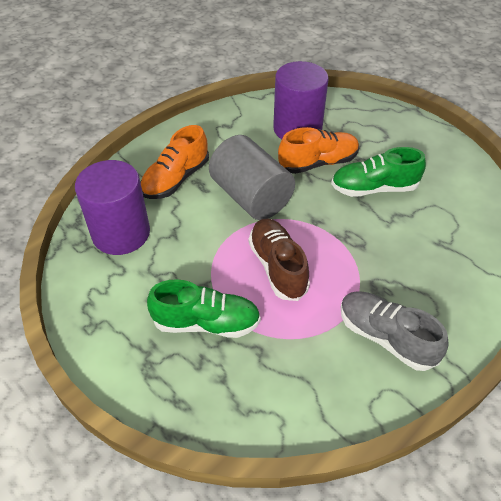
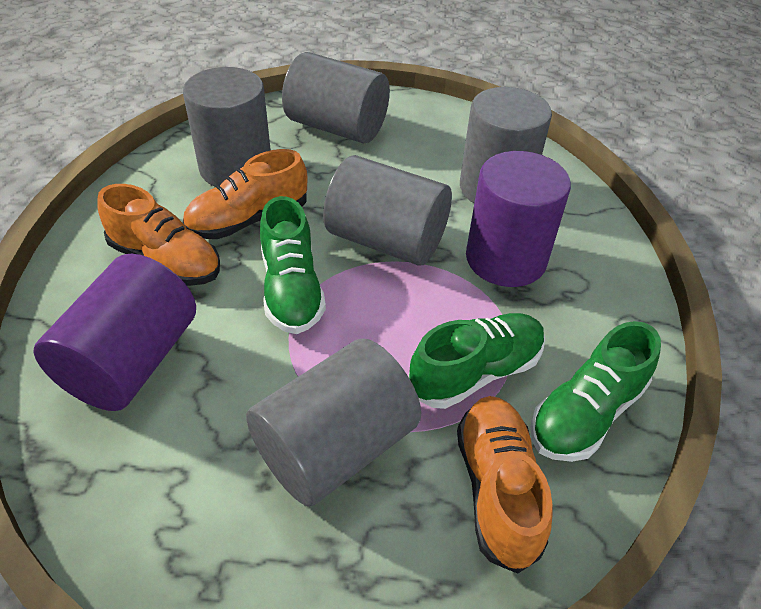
brown shoe: [249,219,310,301] = 1 -> none = 0
green shoe: [147,279,261,338] [331,147,426,197] = 2 -> [260,196,326,334] [409,313,545,409] [530,321,661,462] = 3
grey cylinder: [209,135,295,220] = 1 -> [183,67,271,187] [246,338,421,507] [282,52,390,144] [323,155,452,266] [460,87,552,203] = 5
grey shoe: [341,291,449,371] = 1 -> none = 0
orange shoe: [140,125,209,199] [278,127,359,174] = 2 -> [97,184,220,286] [183,149,307,239] [457,396,553,573] = 3

